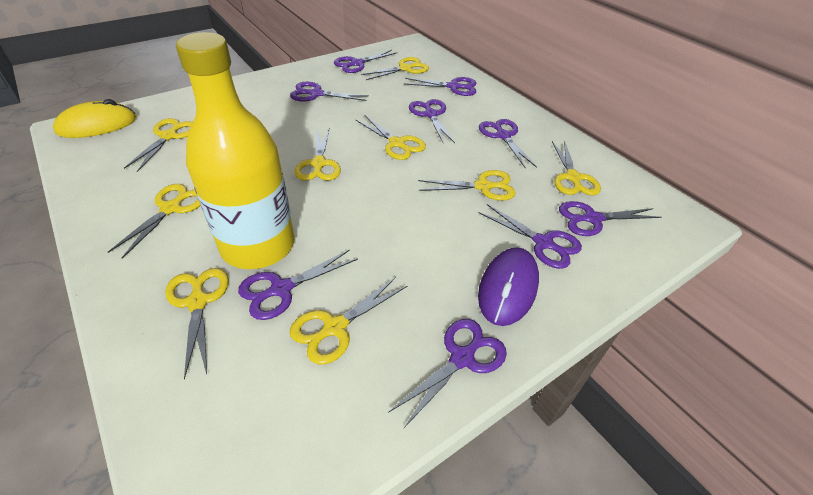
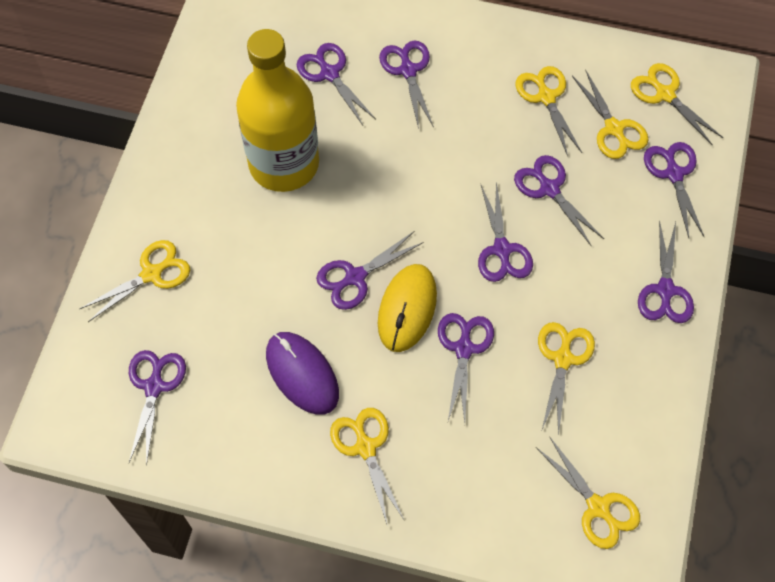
yellow scissors: [108,184,201,258] [124,118,193,172] [165,268,229,380] [289,277,407,365] [294,129,341,181] [356,115,426,160] [361,57,429,80] [418,170,516,201] [552,140,601,195] = 9 -> [80,240,190,322] [330,408,405,526] [516,66,582,156] [536,436,640,549] [538,322,595,436] [572,69,648,159] [631,63,723,145] = 7

